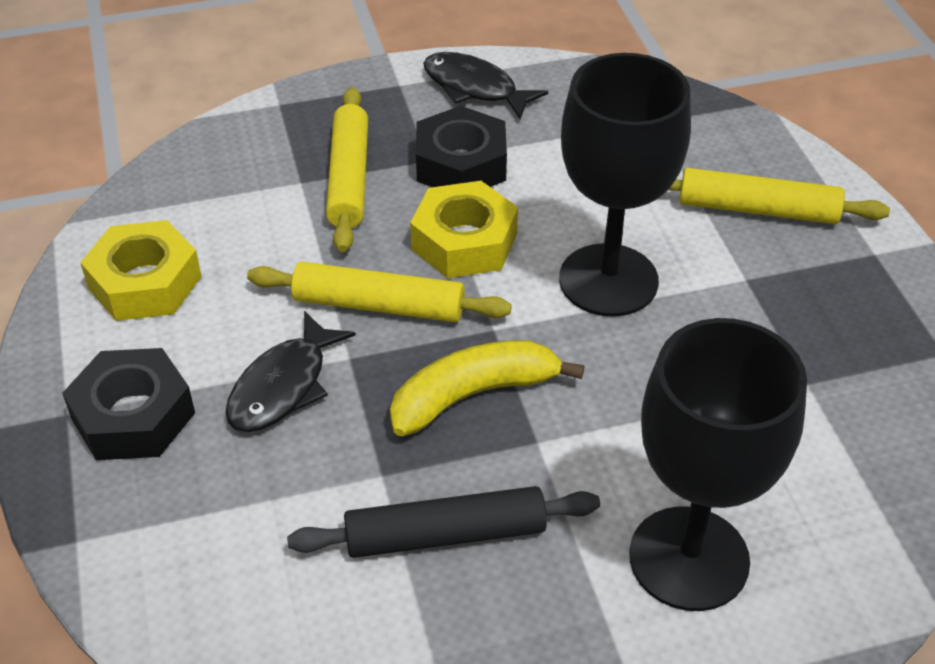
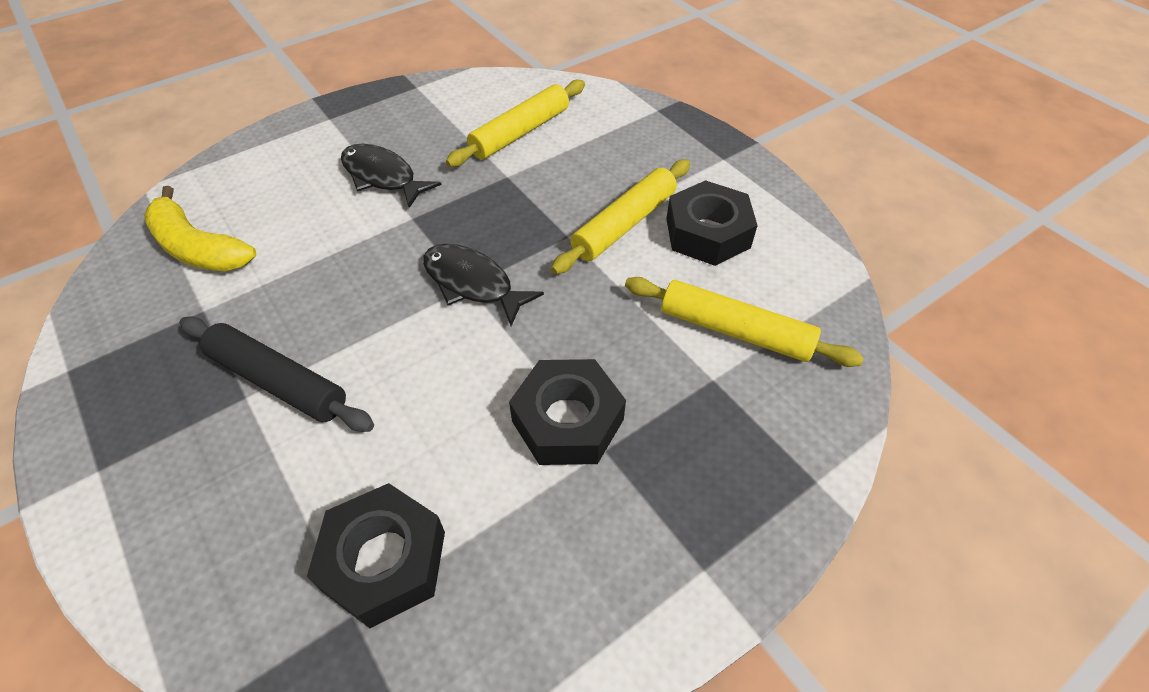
black goblet: [559,53,691,317] [629,318,807,611] = 2 -> none = 0
black nut: [62,348,195,460] [416,106,507,187] = 2 -> [307,483,445,628] [509,359,626,465] [666,180,758,266] = 3
yellow nut: [80,220,202,321] [410,181,518,278] = 2 -> none = 0

